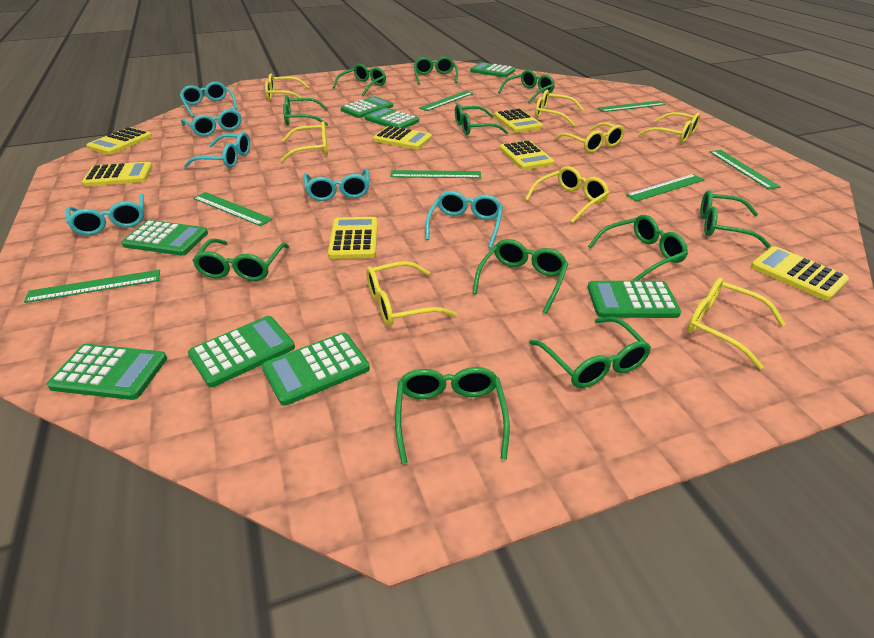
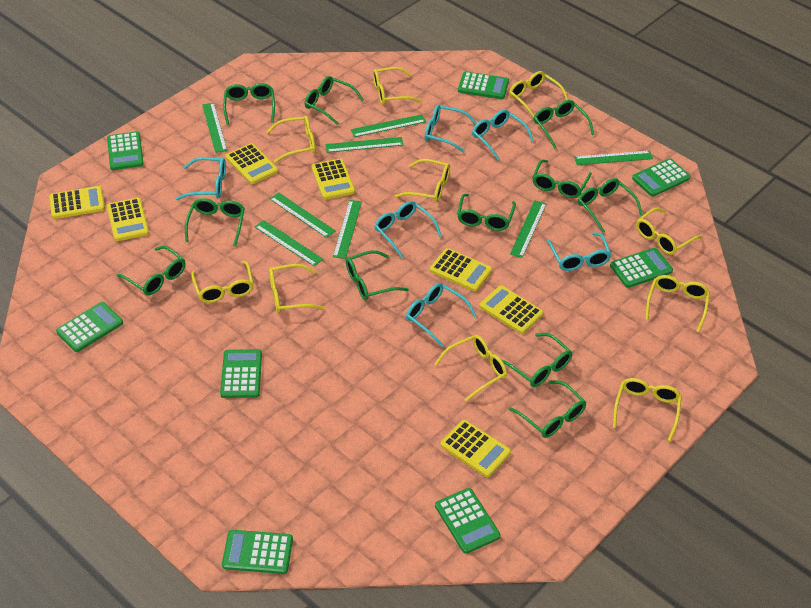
green ruler: [24,270,160,303] [193,192,273,226] [390,170,481,178] [419,91,474,111] [597,101,666,112] [626,174,705,202] [710,150,781,189] = 7 -> [202,103,227,153] [255,220,323,266] [270,192,336,238] [326,137,403,153] [333,200,362,259] [350,114,426,137] [510,200,546,258] [574,151,653,165] = 8
yellow glasses: [265,73,309,102] [280,121,328,162] [366,261,457,326] [525,166,609,223] [535,90,584,126] [555,122,624,153] [638,112,700,143] [687,278,785,369] = 8 -> [191,261,254,303] [267,116,316,163] [269,264,325,313] [373,67,422,105] [395,159,450,202] [435,335,507,401] [509,71,568,118] [613,378,682,441] [636,208,702,255] [645,275,710,332] = 10

